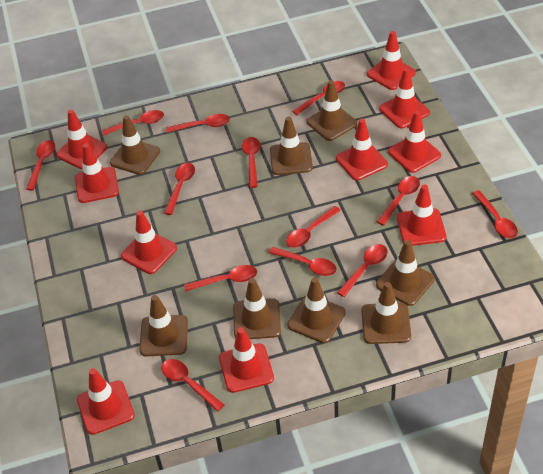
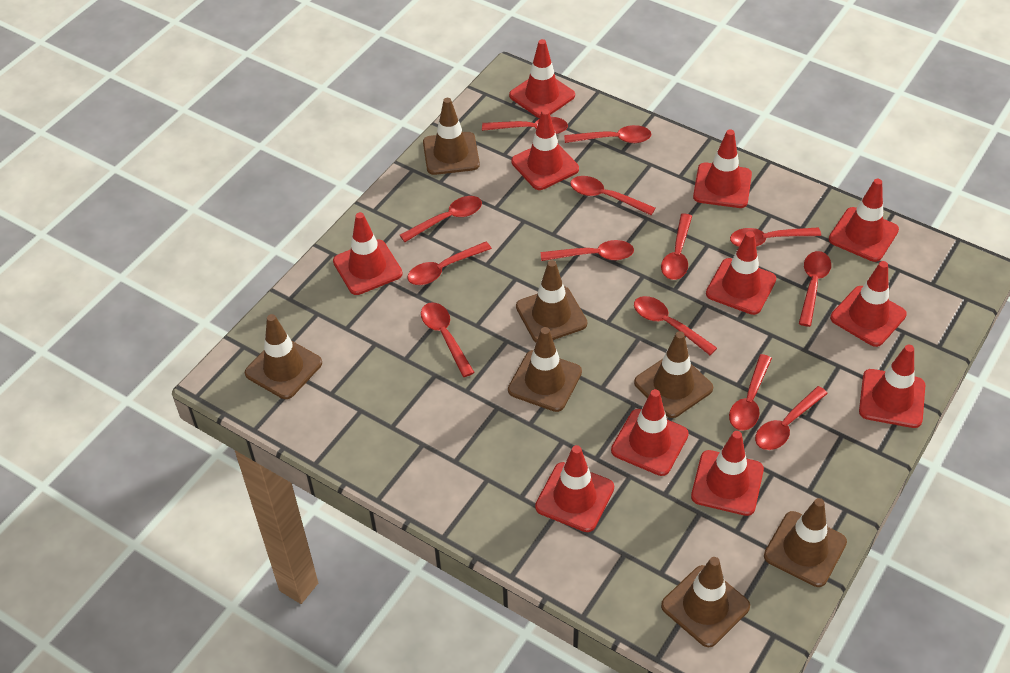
brown traffic cone: [110,115,160,175] [139,295,188,356] [233,278,281,339] [270,116,313,175] [287,277,346,343] [306,80,357,141] [361,282,411,344] [376,240,435,306] = 8 -> [245,314,322,399] [423,98,480,175] [508,327,582,412] [516,260,587,342] [634,331,713,418] [661,557,750,647] [764,498,847,587] = 7
red traffic cone: [56,109,107,169] [75,143,119,203] [77,368,135,435] [121,211,177,274] [219,328,274,393] [336,119,388,180] [367,31,416,90] [379,68,430,128] [388,111,441,173] [397,185,446,246] = 10 -> [333,212,403,295] [509,39,575,118] [511,109,579,190] [535,445,614,532] [611,389,689,476] [691,431,764,516] [693,129,752,208] [706,231,776,315] [829,179,899,262] [830,261,907,347] [859,345,925,428] = 11

